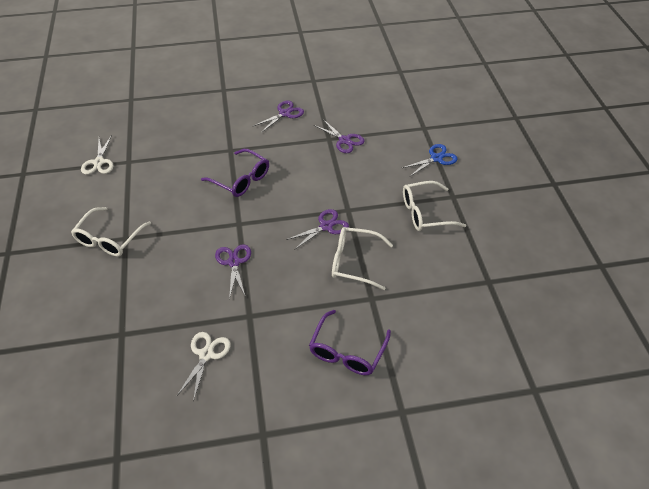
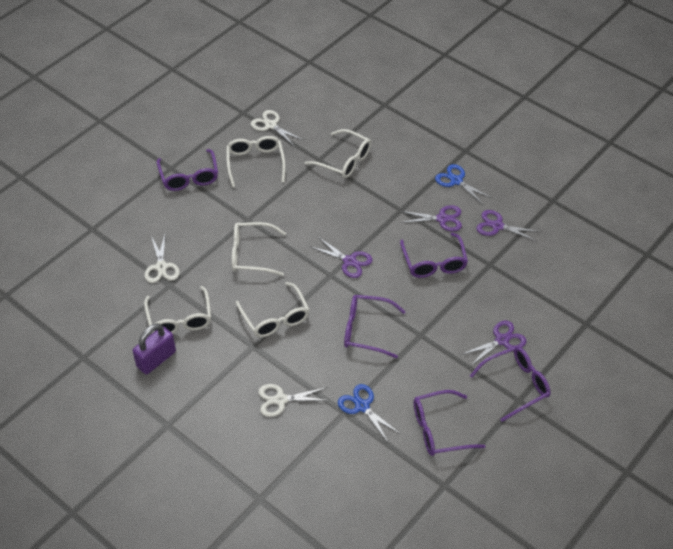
blue scissors: [402,144,458,176] = 1 -> [338,384,399,442] [435,164,492,205] = 2
purple glasses: [201,149,269,197] [309,310,391,375] = 2 -> [157,149,218,191] [344,295,406,359] [400,233,468,278] [414,390,486,456] [470,346,551,422] = 5
purple padlock: none = 0 -> [133,323,176,374] = 1
white glasses: [71,207,151,256] [332,227,393,290] [403,181,466,231] = 3 -> [144,286,211,334] [226,136,286,188] [232,222,286,276] [236,282,310,338] [305,129,371,178] = 5
white scissors: [81,135,113,174] [177,332,231,402] = 2 -> [144,235,180,283] [251,110,303,147] [258,384,330,417] = 3

